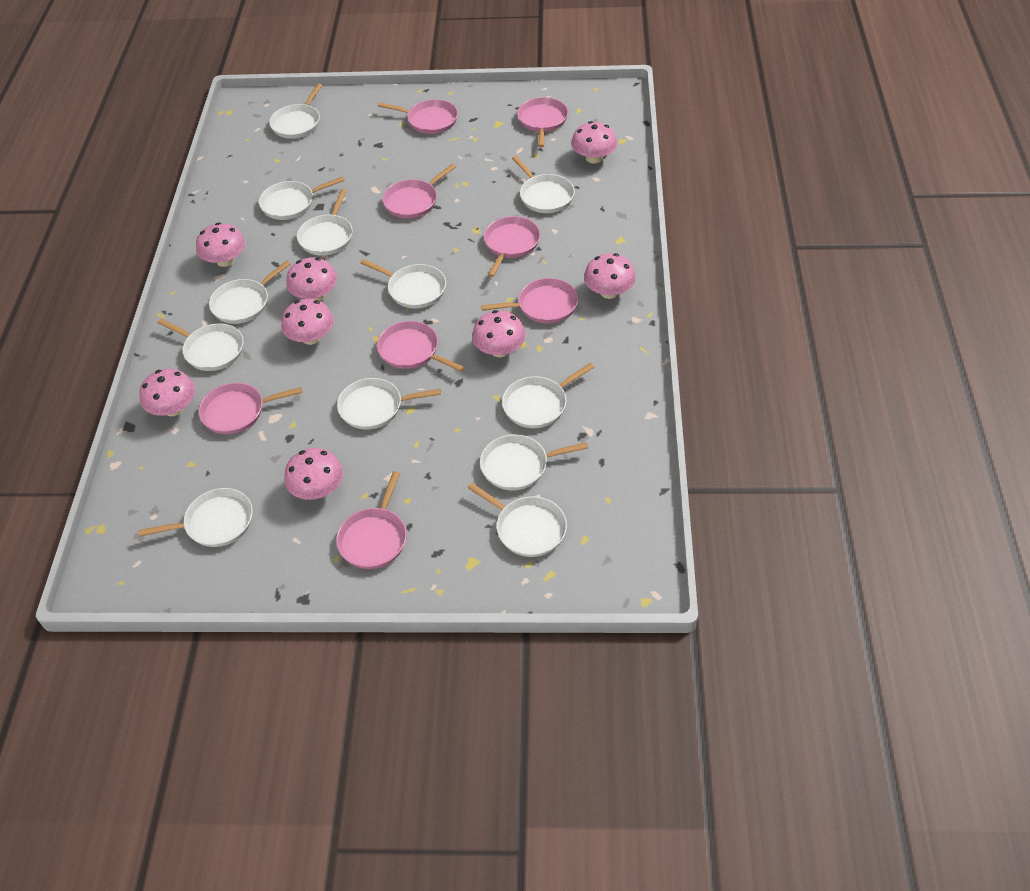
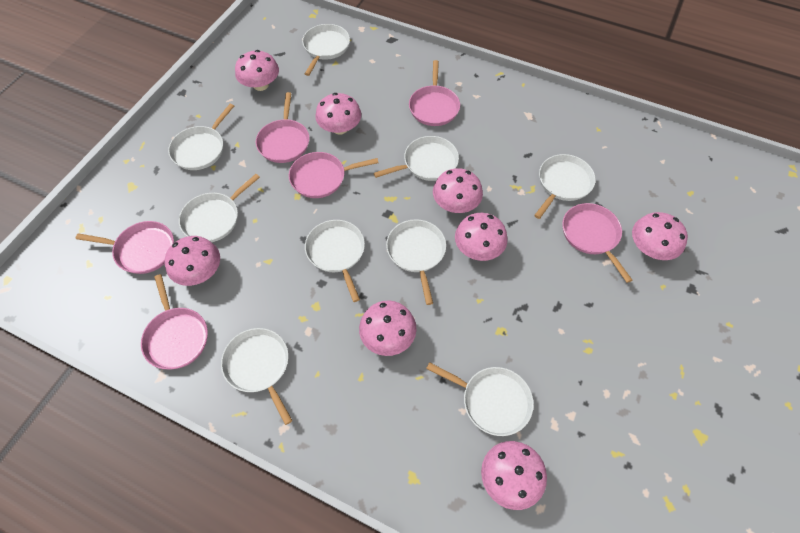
pink pan: [199,383,302,434] [336,471,407,569] [377,321,464,372] [378,99,458,134] [383,164,456,219] [481,278,578,324] [484,216,540,277] [517,97,568,147] = 8 -> [76,221,174,274] [141,274,208,369] [256,92,309,163] [289,152,379,198] [409,60,460,126] [562,203,632,283] = 6
white pan: [138,488,253,547] [157,319,244,371] [209,261,291,324] [259,176,345,220] [269,84,322,139] [297,189,353,256] [337,378,441,430] [361,259,446,308] [468,483,567,557] [480,434,588,490] [502,363,594,428] [512,156,575,213] = 12 -> [168,104,234,170] [179,174,260,242] [221,328,293,425] [302,24,350,76] [305,220,365,302] [374,136,459,181] [386,219,446,305] [426,362,534,436] [534,154,596,219] = 9

